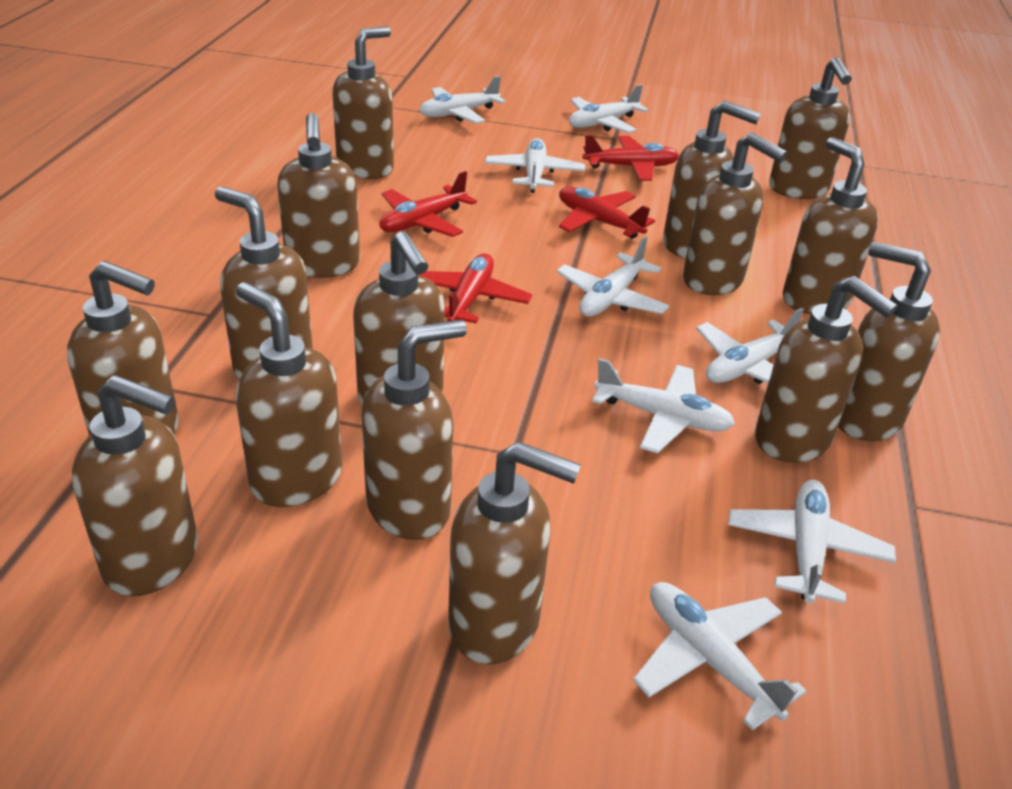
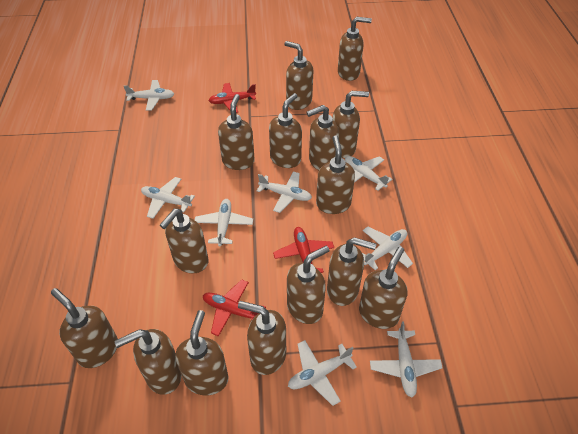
red plane: [380,171,477,237] [418,253,532,324] [559,187,655,239] [583,135,679,181] = 4 -> [203,279,266,337] [208,83,256,113] [273,227,334,273] = 3

